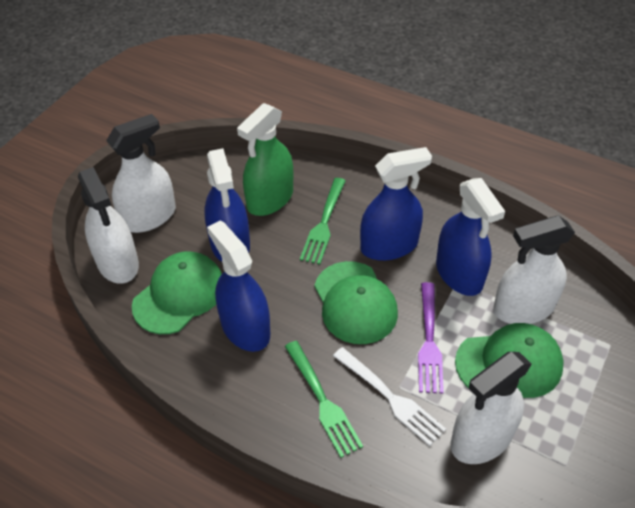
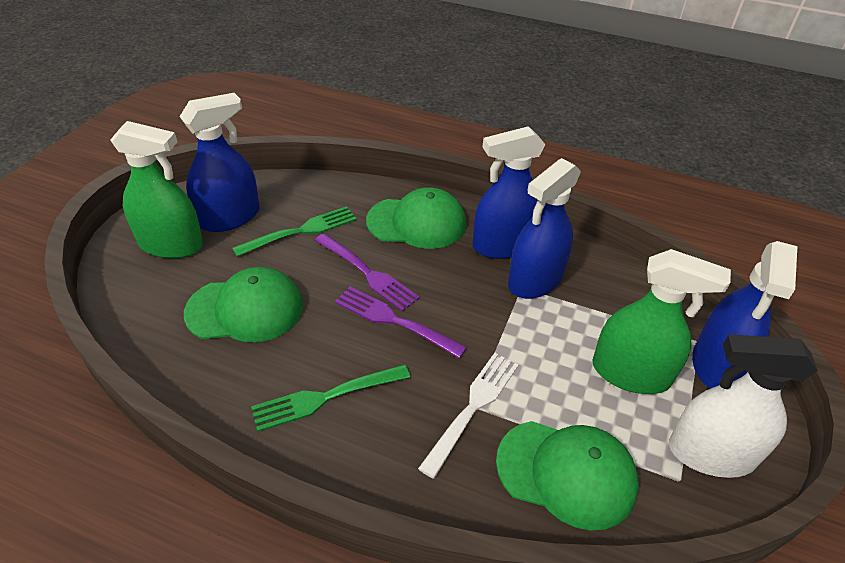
green spray bottle: [237,103,293,216] = 1 -> [110,121,203,258] [593,249,731,394] = 2
purple fork: [418,282,444,394] = 1 -> [315,233,420,311] [335,287,467,358] = 2
white spray bottle: [78,167,139,284] [106,114,176,233] [451,352,532,464] [493,216,575,324] = 4 -> [669,335,818,478] = 1

